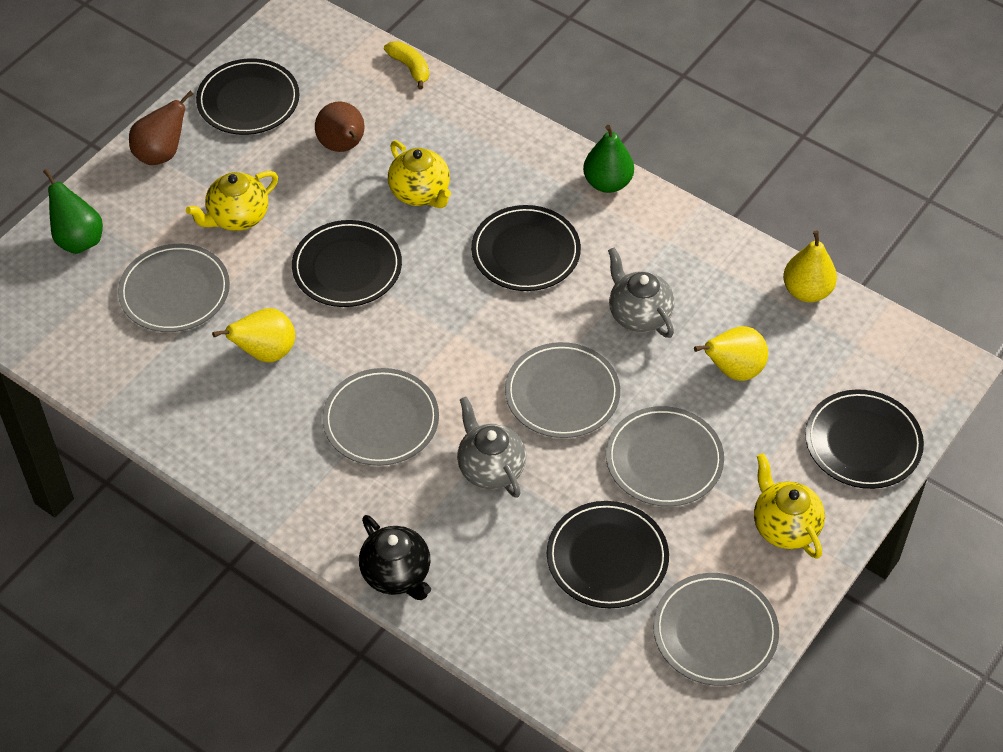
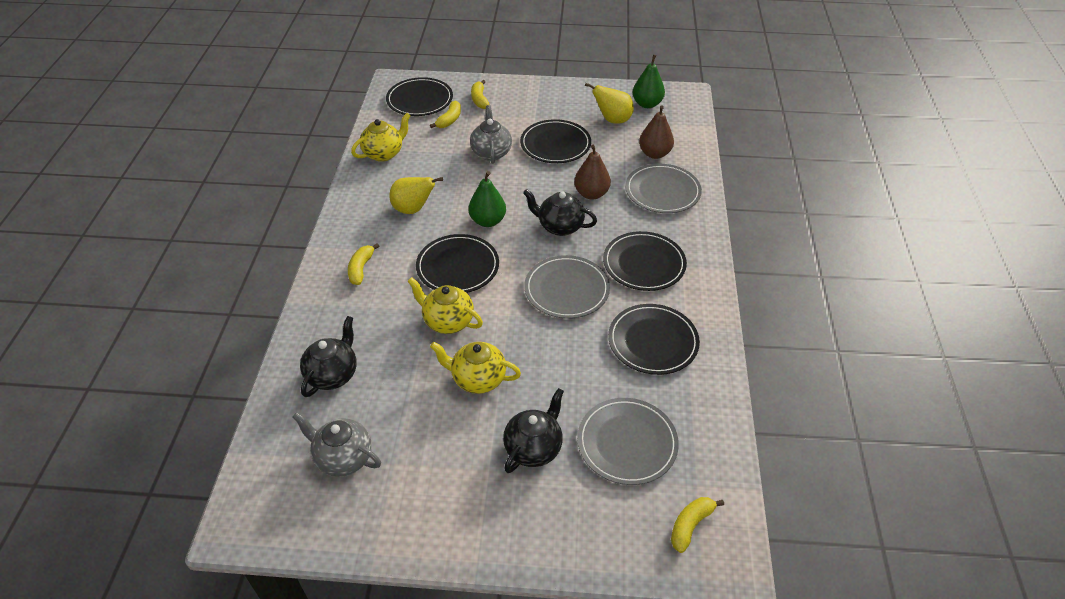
black teapot: [359,515,431,600] = 1 -> [300,316,357,397] [503,388,564,473] [523,189,597,236] = 3
grey plate: [118,244,230,332] [322,368,439,466] [505,342,620,438] [606,406,724,507] [653,573,779,686] = 5 -> [524,255,610,319] [577,398,679,485] [625,164,702,213] = 3
yellow banana: [384,41,429,89] = 1 -> [348,243,379,285] [430,101,461,128] [471,80,489,109] [671,497,724,553] = 4
yellow pear: [212,308,295,362] [694,326,768,381] [783,230,837,302] = 3 -> [389,177,443,214] [585,83,634,124] = 2

